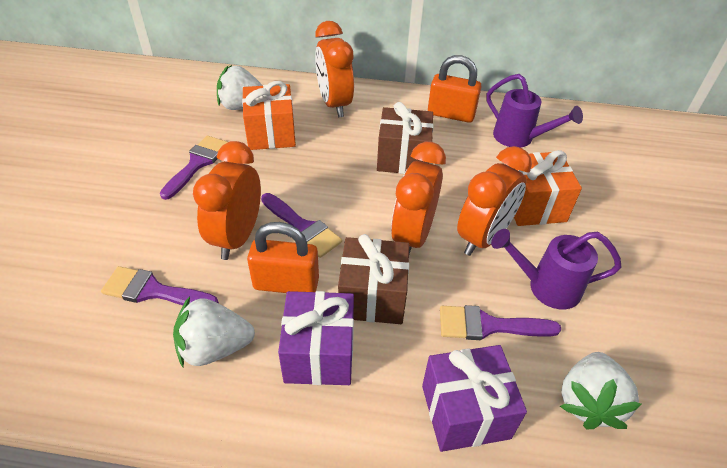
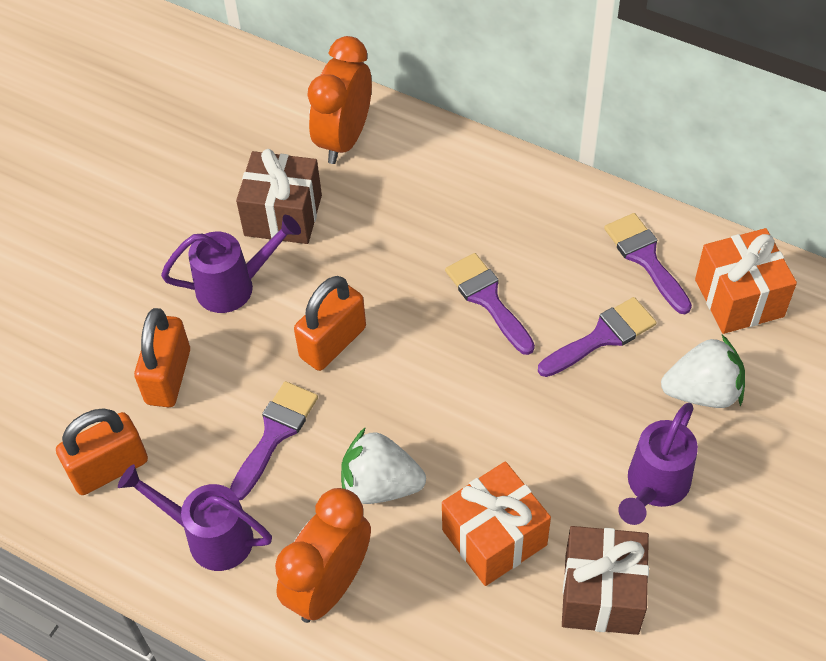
orange clock: [193,141,261,260] [315,21,354,117] [391,142,446,254] [457,146,532,256] = 4 -> [275,488,371,623] [307,36,372,164] = 2
orange padlock: [247,222,319,293] [428,55,482,123] = 2 -> [56,408,148,495] [134,308,190,407] [294,276,366,371] = 3
purple gift: [278,291,354,385] [422,345,527,452] = 2 -> none = 0
purple watering can: [486,74,583,148] [491,229,621,309] = 2 -> [118,464,272,571] [161,215,301,313] [618,403,698,525] = 3
white strawberry: [173,296,255,367] [217,65,263,110] [560,352,642,430] = 3 -> [341,427,426,504] [661,335,745,408] = 2

